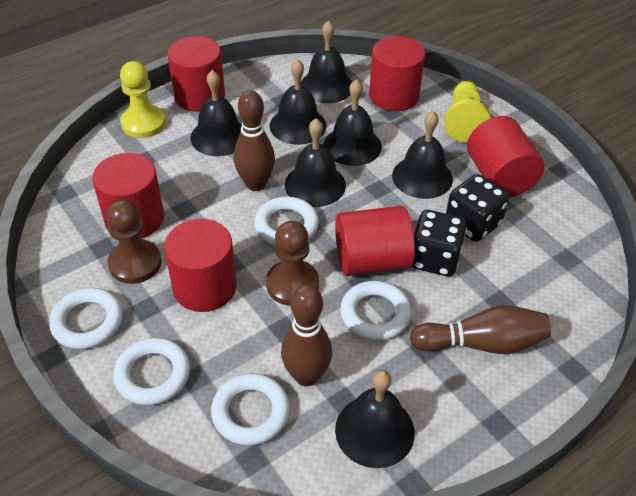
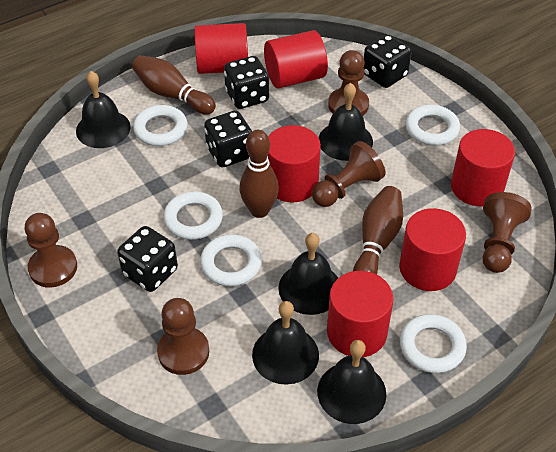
black bell: [190,70,242,156] [270,59,327,145] [285,118,346,207] [301,20,352,103] [323,79,382,166] [335,370,415,468] [392,111,453,199] = 7 -> [76,71,131,148] [252,301,319,385] [278,233,338,315] [317,340,386,424] [318,83,373,161] = 5
black dice: [412,210,467,277] [446,174,509,242] = 2 -> [117,226,178,292] [204,111,252,167] [224,56,269,109] [363,34,411,88] = 4
brown pawn: [106,199,161,284] [266,221,319,306] = 2 -> [25,213,77,288] [157,298,209,375] [312,141,386,207] [328,50,369,116] [483,192,532,273] = 5
yellow pawn: [120,61,166,138] [445,81,490,143] = 2 -> none = 0

